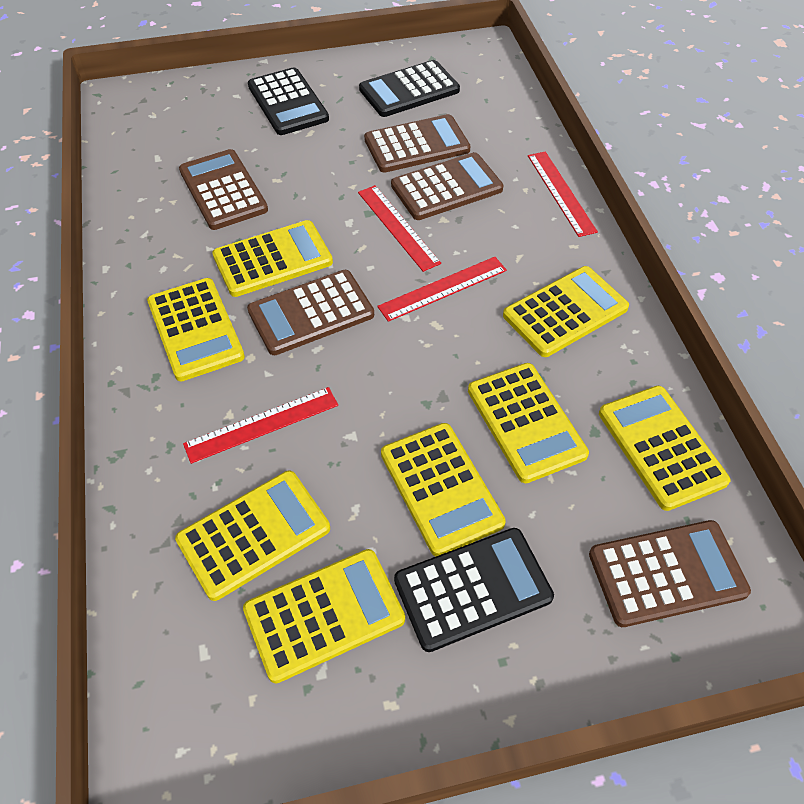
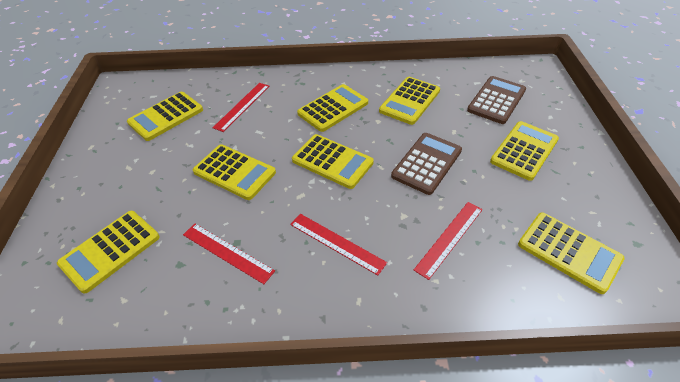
black calculator: [248,67,329,135] [359,60,460,117] [394,528,554,652] = 3 -> none = 0
brown calculator: [179,149,268,230] [247,270,374,355] [364,114,470,173] [391,152,503,220] [589,520,751,627] = 5 -> [391,133,462,195] [467,76,526,124] = 2

